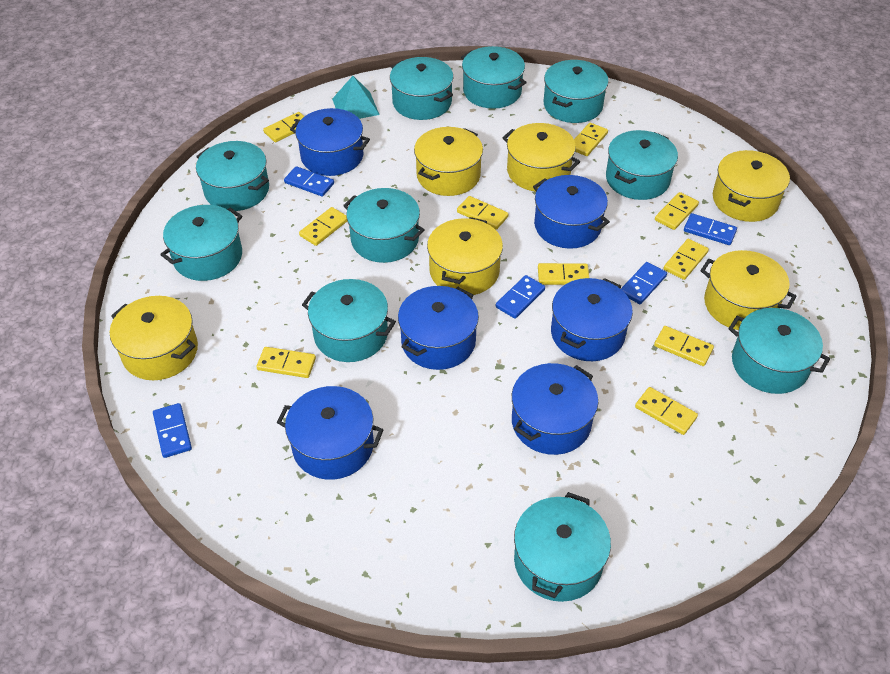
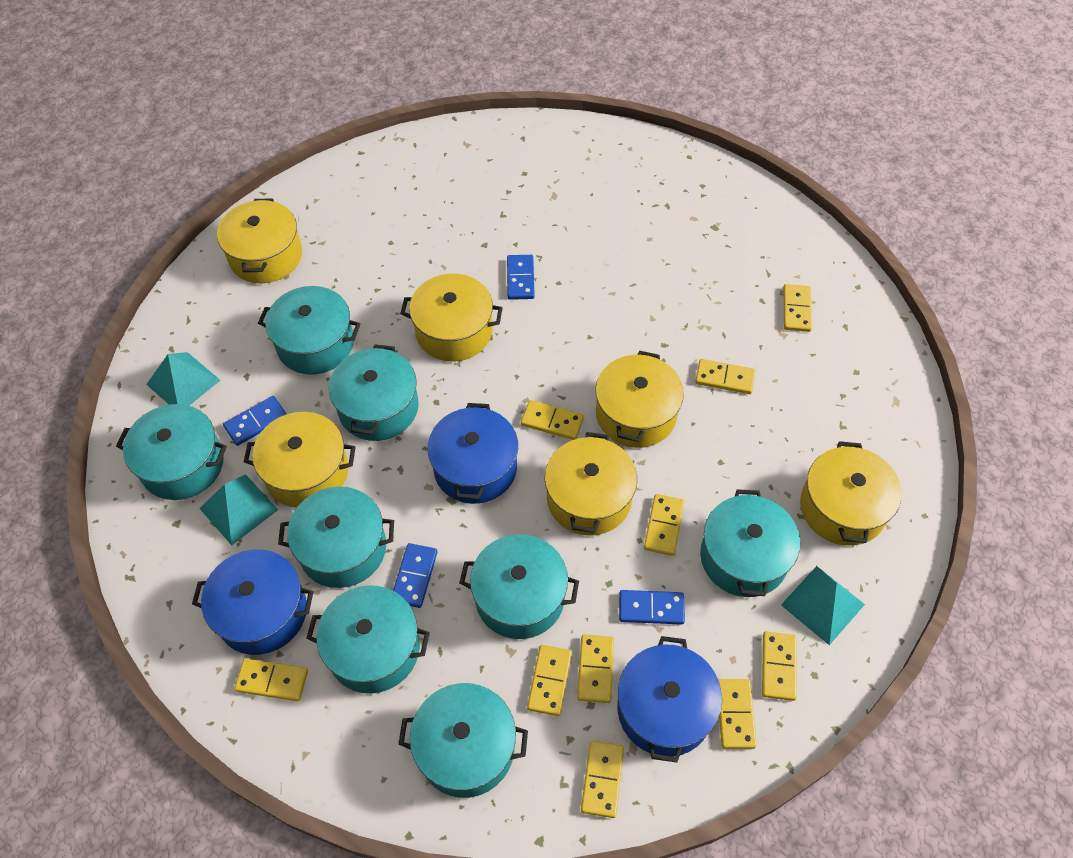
blue domino: [153,403,192,458] [284,166,334,197] [496,275,545,319] [621,262,667,304] [684,213,737,245] = 5 -> [223,396,287,446] [393,543,438,608] [507,255,535,300] [619,590,685,625] = 4
blue pot: [277,386,384,480] [290,108,370,176] [398,286,479,370] [512,363,598,455] [533,175,610,249] [551,278,633,361] = 6 -> [192,549,313,655] [428,403,518,504] [618,636,722,763] = 3
turquoise pot: [160,205,242,281] [196,141,269,211] [302,279,396,362] [343,188,425,263] [390,57,453,120] [461,46,527,109] [514,492,611,602] [544,60,608,123] [606,130,678,200] [728,308,830,394] = 10 -> [116,404,227,500] [258,286,360,375] [278,486,394,588] [306,585,430,694] [329,344,419,441] [399,683,528,798] [459,534,579,639] [700,489,800,597] = 8
turquoise pyramid: [332,76,380,119] = 1 -> [146,352,220,406] [199,474,278,545] [781,566,865,645] = 3

